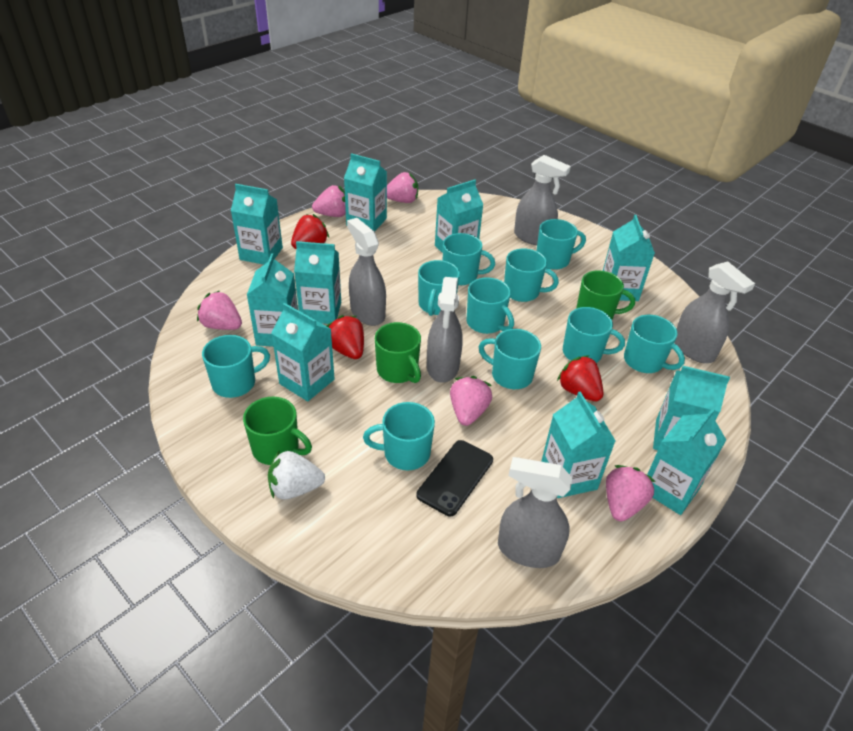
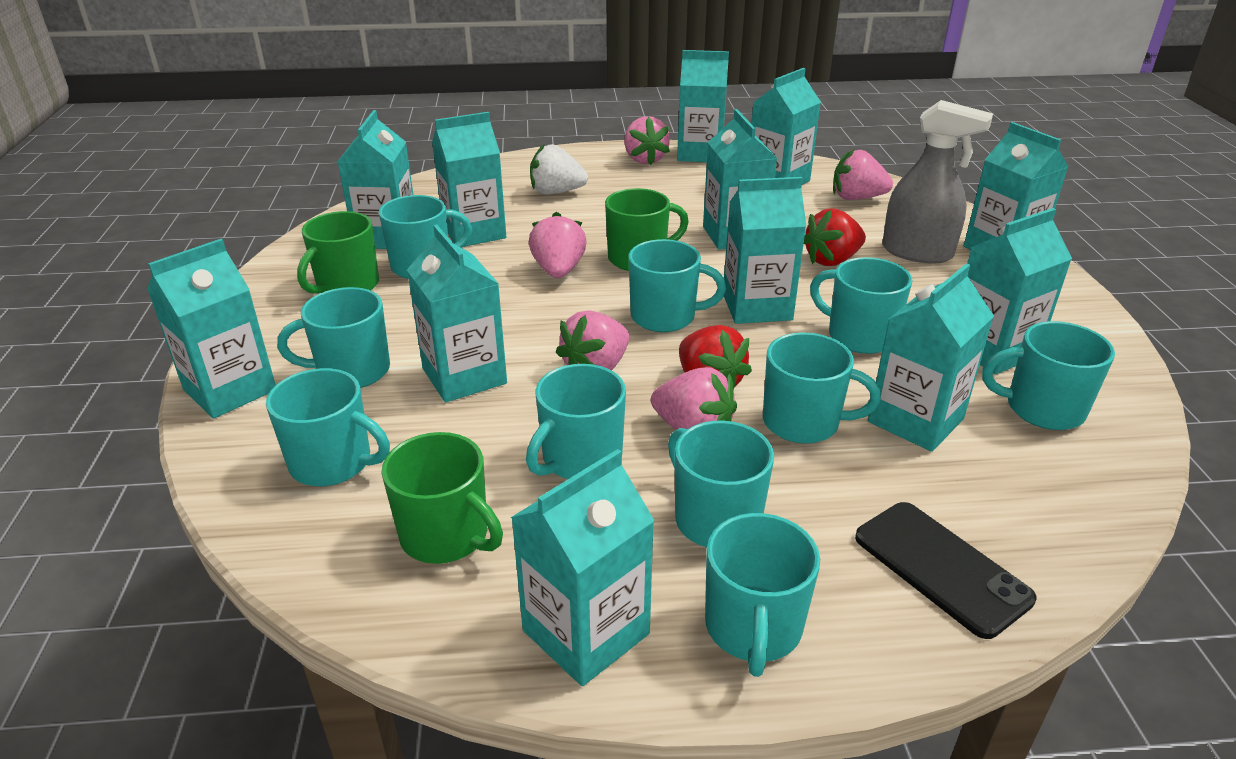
grey spray bottle: [347,218,386,326] [427,277,462,383] [498,457,573,568] [514,155,571,245] [675,261,755,363] = 5 -> [882,100,993,264] = 1
red strawberry: [291,214,329,249] [327,315,364,359] [557,355,603,401] = 3 -> [679,325,752,390] [804,208,866,266] = 2
turquoise carton: [231,184,283,265] [247,253,298,347] [271,303,335,401] [294,241,341,324] [344,153,387,232] [435,179,483,253] [541,391,615,498] [603,215,655,301] [647,408,726,515] [653,366,730,450] = 10 -> [147,239,276,419] [337,110,413,249] [407,225,507,402] [432,112,506,247] [511,449,655,686] [677,50,729,162] [703,109,777,250] [724,177,806,324] [751,68,821,185] [868,263,994,452] [964,122,1069,250] [967,208,1072,374] = 12

